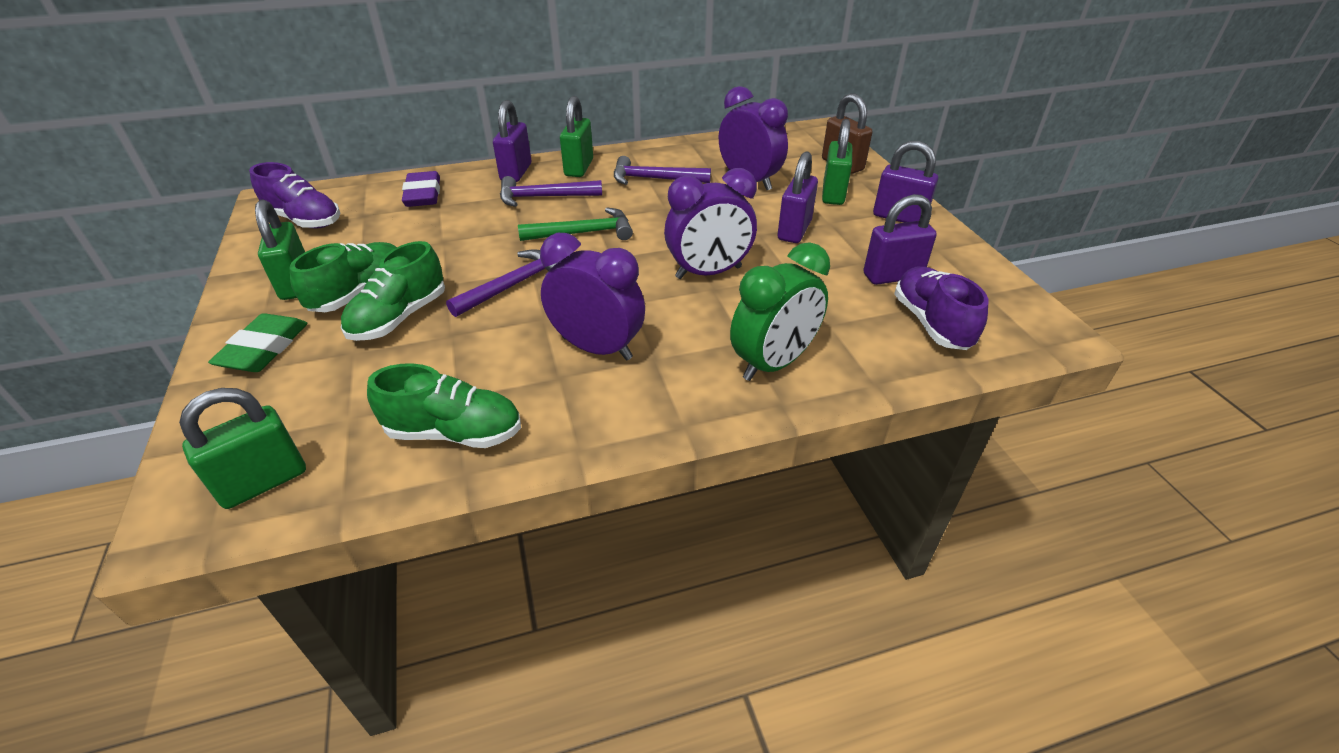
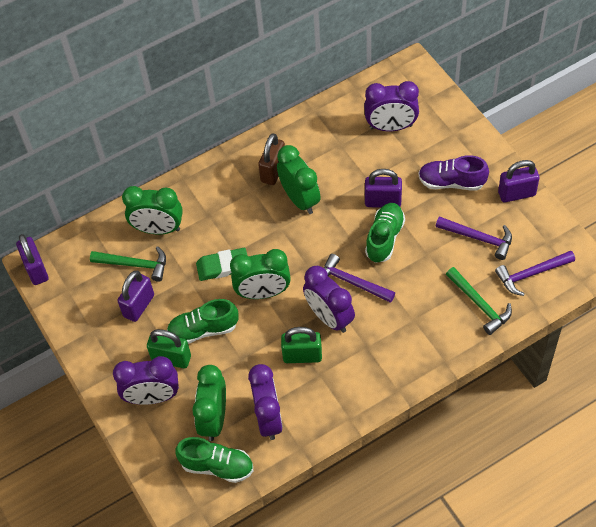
green clock: [730,242,830,381] = 1 -> [122,186,183,234] [192,365,226,441] [230,249,291,299] [277,145,320,214] = 4
green hammer: [518,207,633,241] = 1 -> [90,246,166,282] [446,267,512,335] = 2
green padlock: [179,388,306,509] [255,200,305,300] [560,96,593,177] [822,119,852,205] = 4 -> [147,329,191,368] [281,327,322,363] = 2
purple clock: [540,233,645,360] [664,168,757,279] [719,86,788,190] = 3 -> [113,356,179,405] [248,364,283,440] [303,266,355,333] [364,81,419,131] = 4
purple eraser: [402,171,440,207] = 1 -> none = 0
purple shoe: [249,162,340,229] [894,267,989,350] = 2 -> [418,155,489,191] = 1

